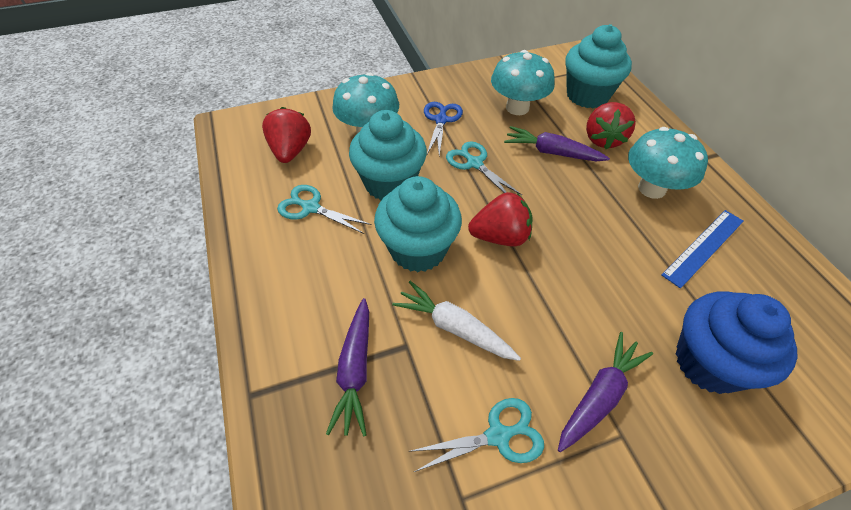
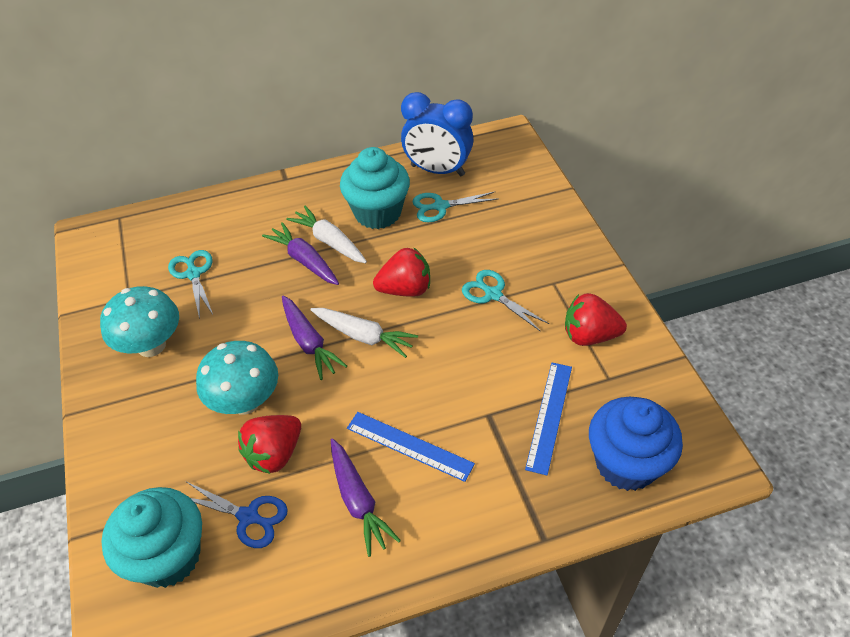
blue clock: none = 0 -> [401,92,474,176] = 1
blue ruler: [662,210,744,289] = 1 -> [347,412,475,482] [525,362,572,475] = 2
turquoise cupcake: [349,110,427,201] [374,176,462,272] [565,24,632,108] = 3 -> [101,487,202,588] [340,147,410,229] = 2
turquoise mushroom: [332,73,399,134] [491,50,555,115] [628,127,708,199] = 3 -> [100,286,179,357] [196,341,278,415] = 2
white carrot: [392,281,521,361] = 1 -> [286,206,367,263] [310,308,418,358] = 2

